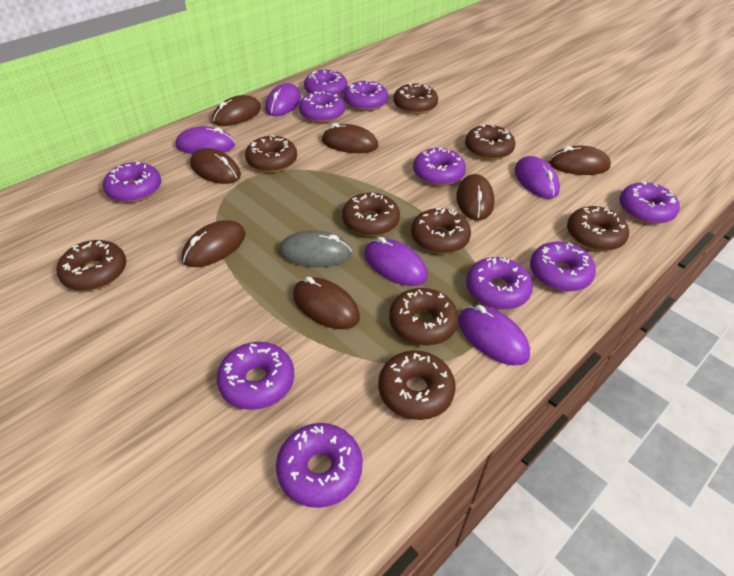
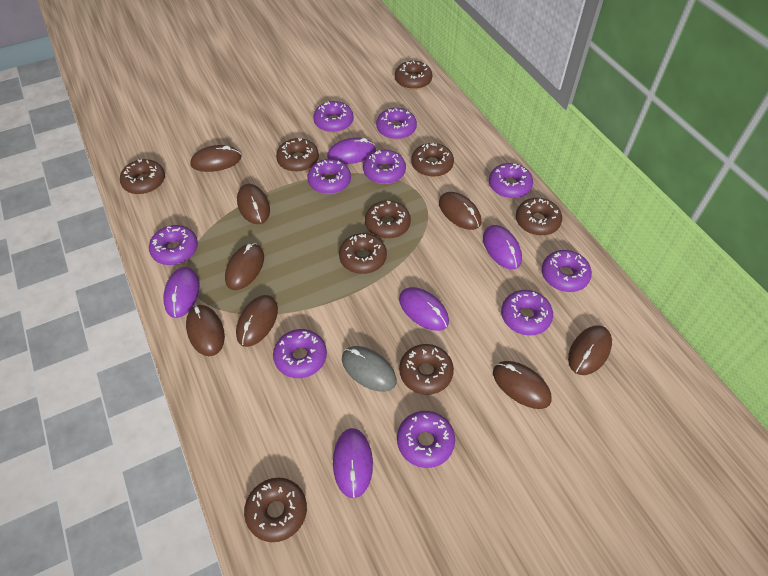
brown mouse: [182,220,246,267] [190,148,241,184] [212,95,261,126] [293,276,360,329] [322,123,378,153] [456,174,494,221] [549,146,611,175] = 7 -> [186,305,225,356] [191,145,241,172] [225,243,264,290] [236,295,278,347] [237,184,270,224] [439,192,481,230] [493,361,552,409] [568,326,612,375] = 8

